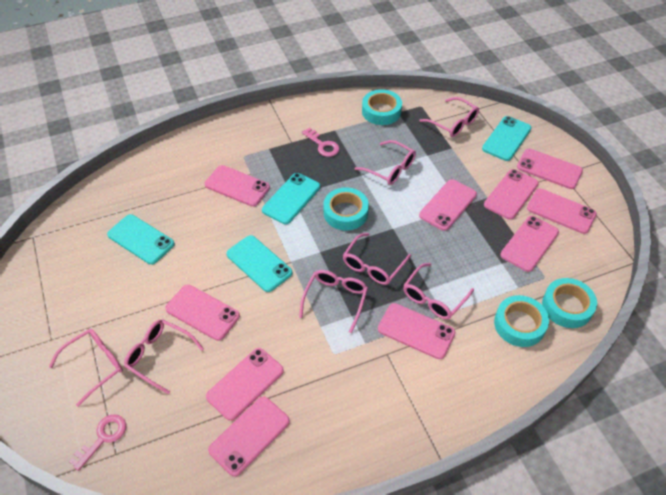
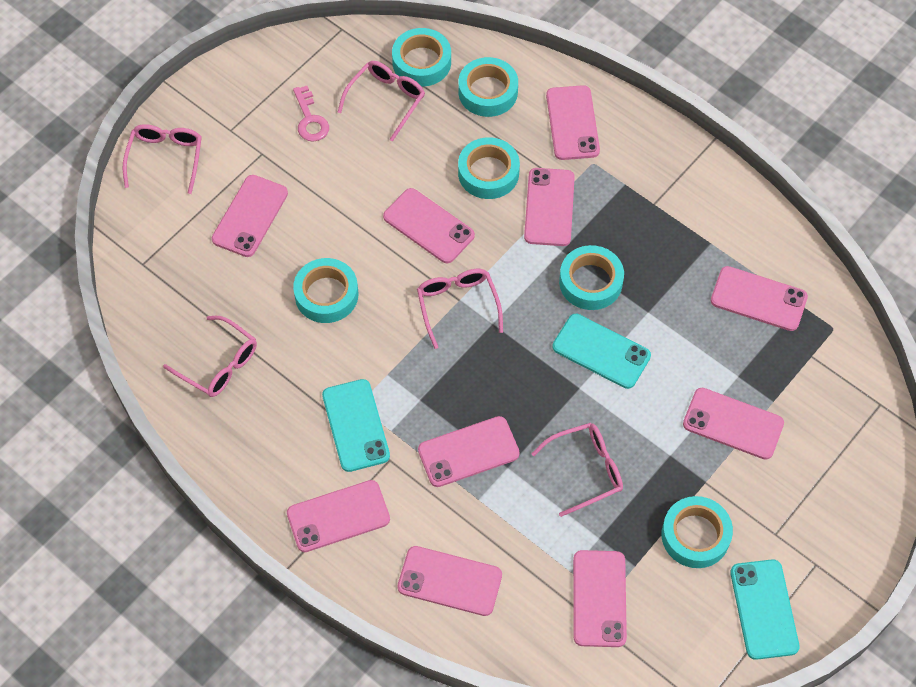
pink glasses: [49,329,123,407] [124,319,204,395] [299,270,368,333] [343,233,411,285] [354,140,416,185] [403,263,474,319] [420,97,479,137] = 7 -> [123,124,202,194] [163,316,257,397] [338,61,425,142] [417,269,503,349] [531,423,623,517] = 5
pink key: [69,414,126,471] [302,127,339,157] = 2 -> [293,86,329,142] = 1
turquoise phone: [107,214,175,265] [226,235,292,292] [262,173,320,224] [482,116,532,161] = 4 -> [322,379,390,472] [552,314,651,389] [730,559,799,660] = 3
turquoise tape: [324,187,369,230] [362,89,402,125] [494,295,549,347] [542,278,597,328] = 4 -> [293,258,358,323] [392,28,451,87] [458,57,518,117] [458,137,520,199] [559,245,624,310] [662,496,733,568] = 6

